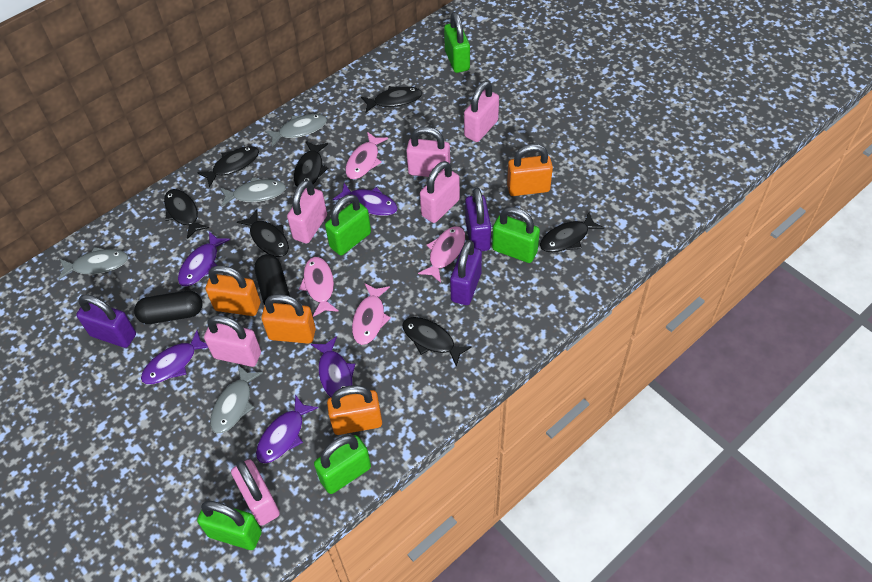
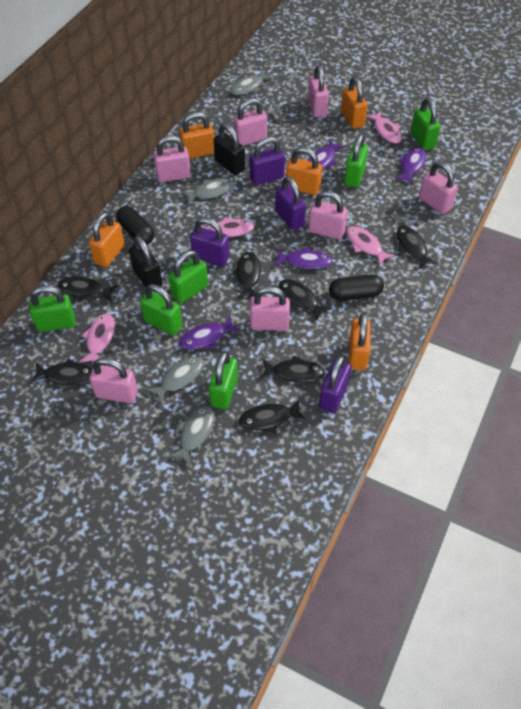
black padlock: none = 0 -> [129,236,162,287] [213,123,245,175] = 2
green padlock: [197,501,262,550] [314,435,371,494] [325,194,371,255] [444,12,470,73] [492,207,540,263] = 5 -> [29,286,76,332] [140,284,182,335] [168,250,208,303] [209,351,238,409] [344,134,368,188] [410,98,441,150] = 6
orange padlock: [206,265,260,316] [261,294,316,344] [327,385,382,435] [507,144,553,196] = 4 -> [89,212,125,268] [179,112,214,159] [286,147,322,195] [341,77,368,129] [349,313,371,370] = 5
pink padlock: [204,315,261,367] [231,459,280,526] [287,180,327,244] [406,127,450,177] [420,161,460,223] [464,81,499,142] = 6 -> [89,358,138,403] [153,136,191,182] [233,98,267,146] [250,286,290,331] [308,65,329,117] [308,191,347,239] [419,162,458,214] = 7
purple fish: [141,330,208,384] [178,231,230,287] [256,395,318,464] [311,336,355,397] [333,183,398,216] = 5 -> [179,315,240,349] [274,247,333,269] [308,140,345,170] [394,147,427,184] = 4
purple padlock: [76,294,136,348] [450,240,482,305] [465,187,491,251] = 3 -> [190,218,230,266] [249,137,285,185] [275,176,306,230] [319,355,351,413] = 4

